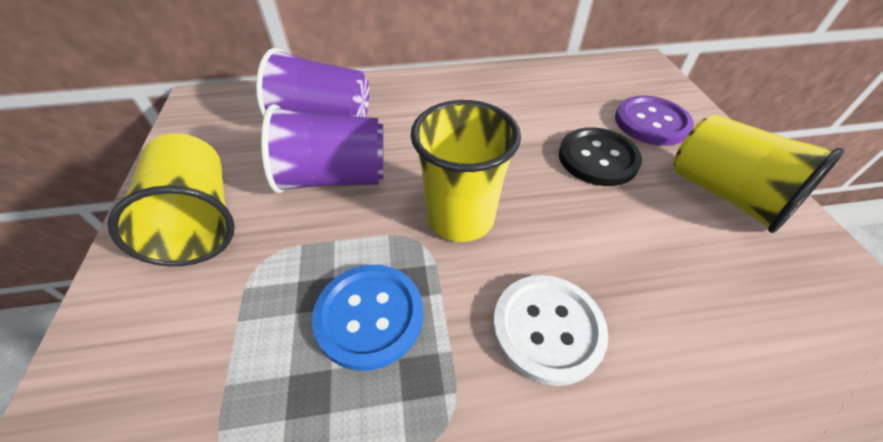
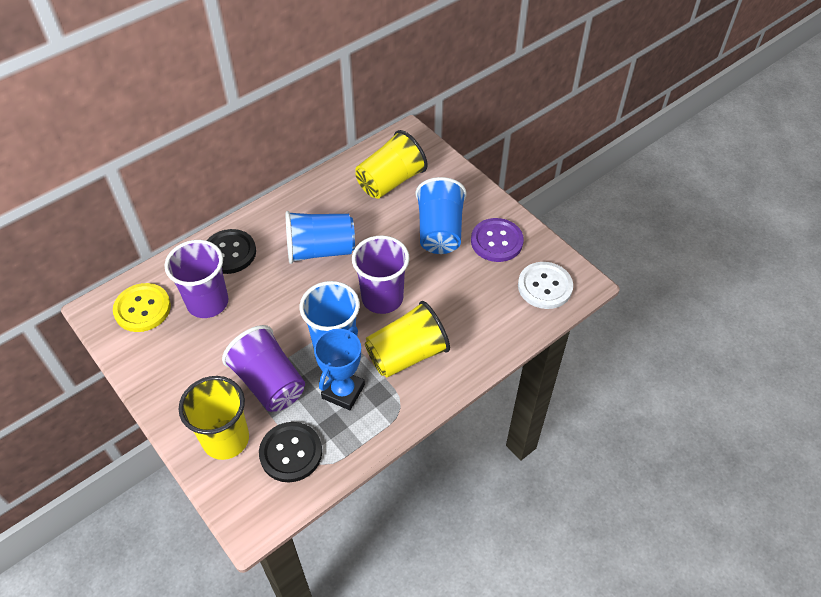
black button: [559,127,642,186] = 1 -> [207,229,256,274] [259,422,322,482] = 2
blue button: [312,265,423,371] = 1 -> none = 0
blue cup: none = 0 -> [286,211,355,264] [300,281,360,348] [416,177,467,254] = 3
blue trophy: none = 0 -> [314,326,365,410] = 1
purple cup: [256,48,369,117] [261,104,384,193] = 2 -> [164,240,229,318] [222,325,305,412] [352,235,409,314] = 3
yellow button: none = 0 -> [113,283,171,332] = 1

